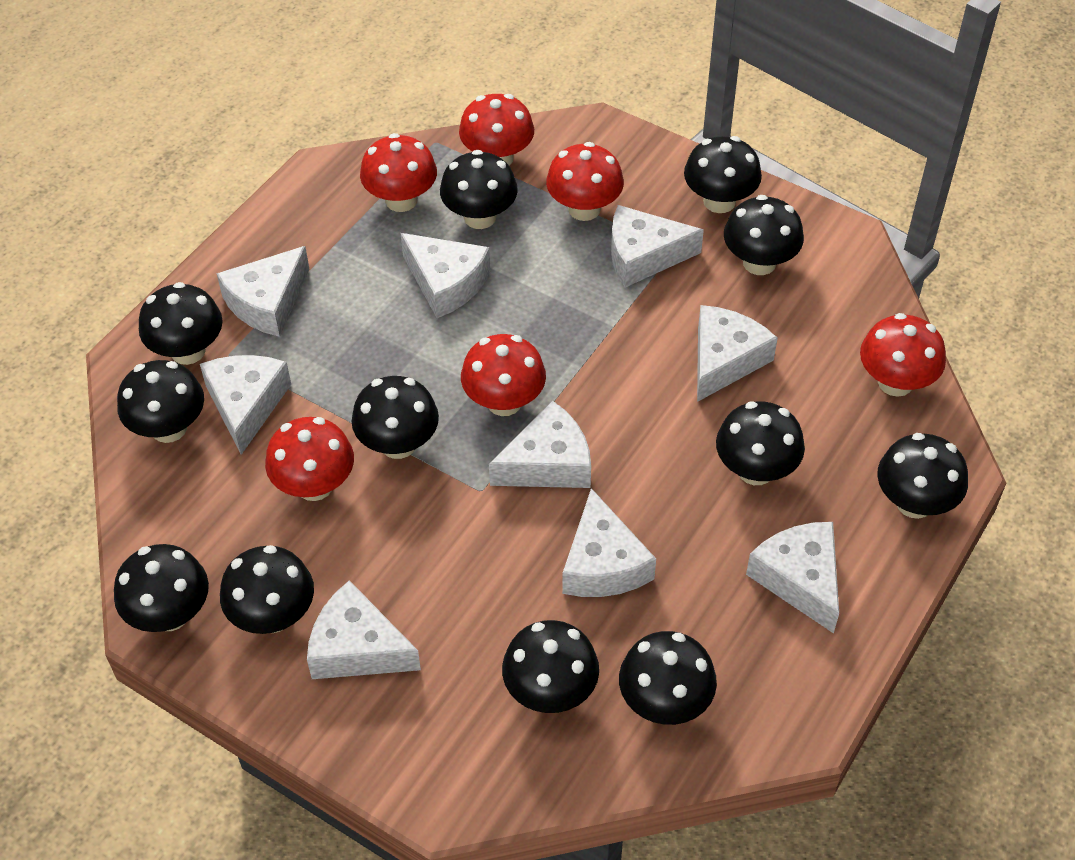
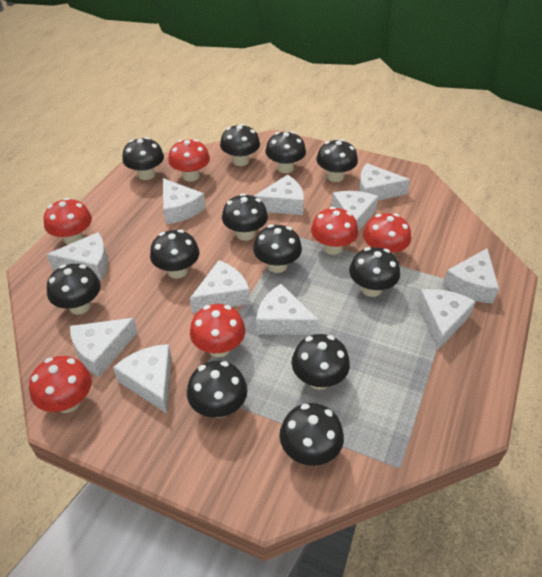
white cheese: [200,355,291,455] [216,246,309,337] [307,580,421,679] [400,233,490,318] [489,401,591,488] [562,488,656,597] [611,205,704,287] [697,305,778,402] [746,522,839,633] = 9 -> [46,232,108,280] [70,318,138,377] [113,344,172,414] [163,178,205,224] [190,260,250,313] [254,175,304,215] [256,284,319,335] [331,191,378,231] [359,163,410,200] [417,289,476,350] [443,248,499,304] = 11

